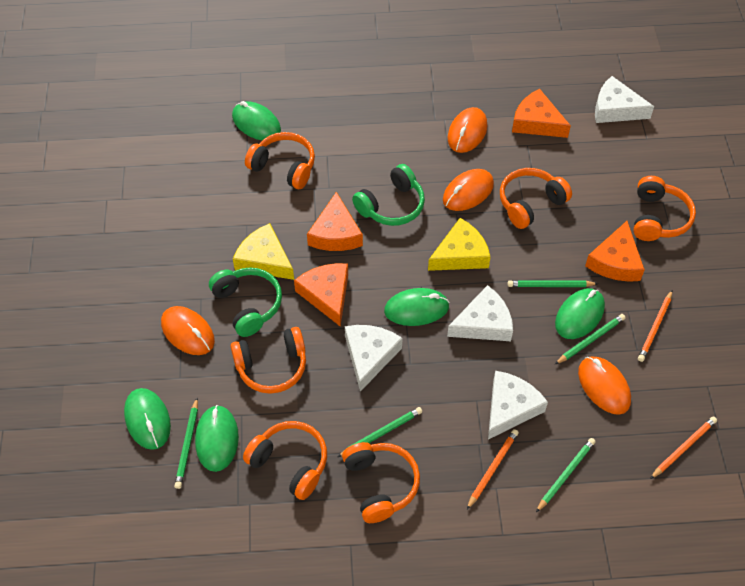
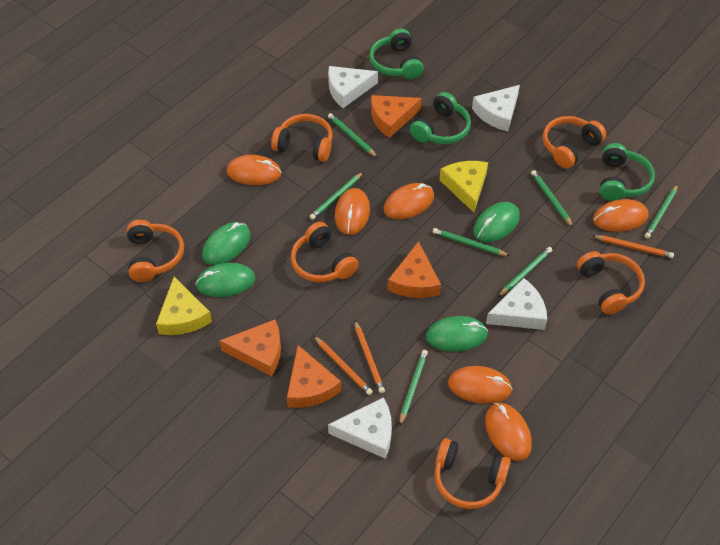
green headphones: [209,268,282,337] [352,164,425,226] = 2 -> [369,28,424,79] [410,92,471,144] [600,143,655,201] = 3
green mouse: [124,388,171,450] [195,405,239,472] [232,101,281,140] [384,288,449,326] [555,288,605,339] = 5 -> [195,263,256,297] [202,222,251,265] [426,316,488,352] [473,202,520,242] = 4
green pencil: [174,398,198,489] [338,407,422,457] [508,280,598,287] [536,438,596,512] [555,314,626,364] = 5 -> [309,172,363,220] [328,113,378,158] [399,350,428,426] [433,228,510,256] [498,247,552,297] [531,170,573,227] [645,185,678,239] = 7
orange mouse: [161,306,215,355] [443,169,494,211] [448,107,487,153] [578,356,631,415] = 4 -> [227,155,281,185] [335,188,370,235] [384,183,434,219] [448,366,512,404] [485,403,532,461] [593,199,649,232] = 6

